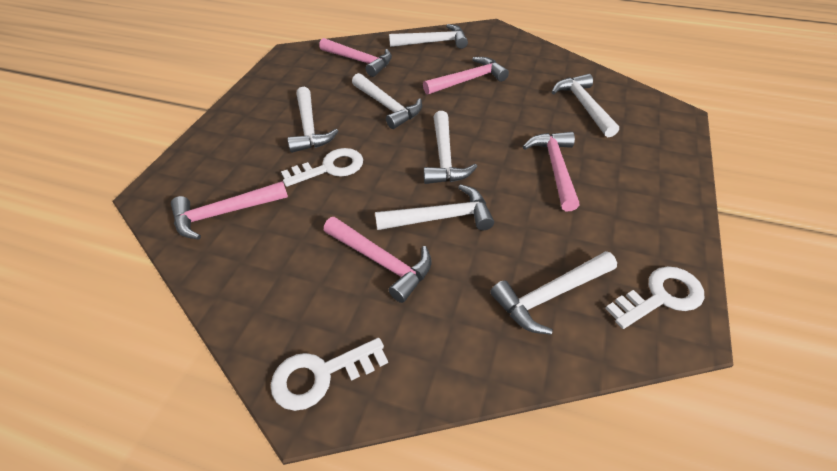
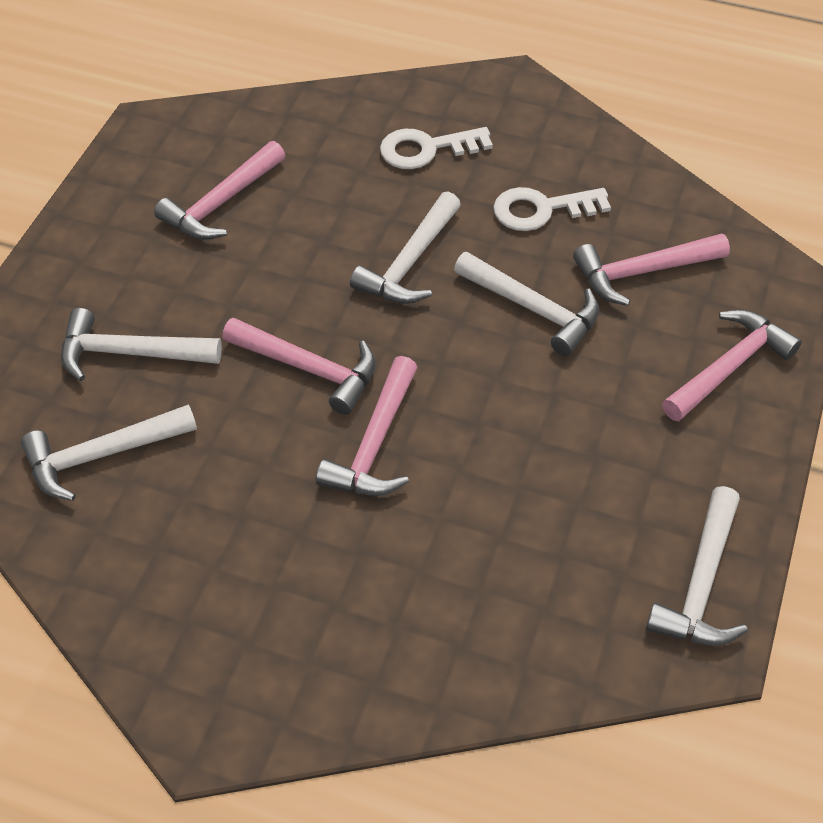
white hammer: [288,87,338,153] [352,73,422,129] [375,184,494,230] [389,24,468,49] [424,111,477,184] [490,251,617,335] [552,74,619,137] = 7 -> [21,404,197,501] [61,308,222,381] [350,191,461,304] [454,252,599,356] [646,486,748,646] = 5
white key: [271,338,388,411] [281,148,363,187] [605,266,705,329] = 3 -> [380,127,493,169] [493,187,611,231] = 2

